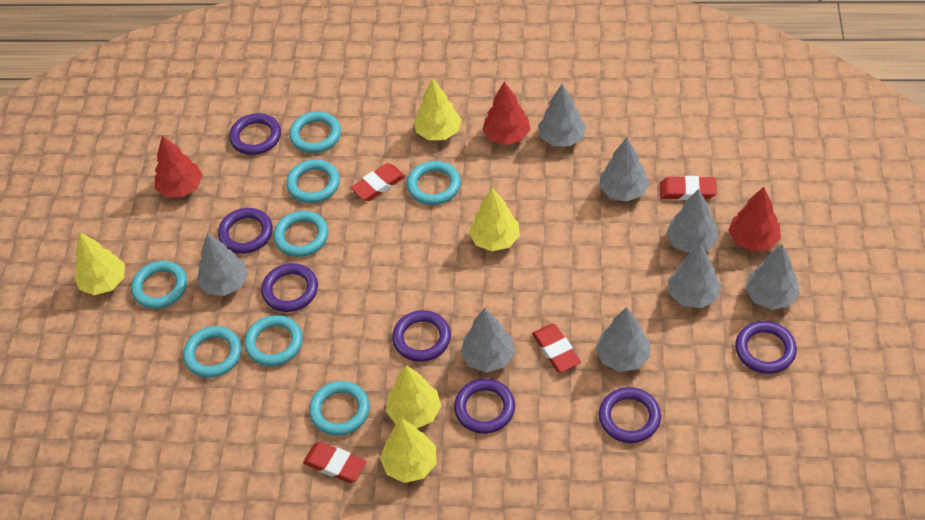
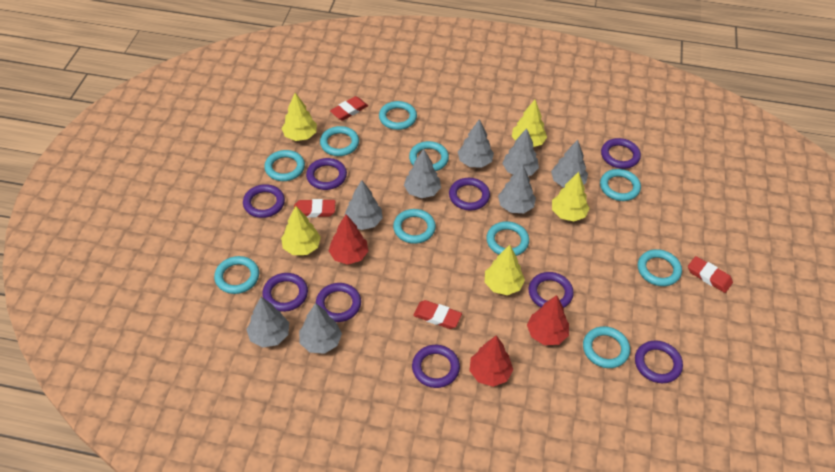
purple ring: [218,208,273,254] [229,113,281,155] [261,263,318,312] [392,310,451,362] [454,379,515,434] [599,387,661,443] [735,321,797,374] = 7 -> [243,184,285,218] [262,273,308,312] [306,158,347,190] [316,283,361,322] [412,345,460,388] [449,178,490,210] [529,272,574,308] [601,138,641,169] [635,340,683,383] = 9
turquoise ring: [131,261,187,309] [183,326,242,378] [244,315,303,366] [273,211,329,257] [286,159,340,203] [289,112,341,153] [309,381,370,436] [407,161,461,205] = 8 -> [214,256,259,294] [264,150,305,181] [320,126,359,156] [379,101,417,130] [393,209,436,244] [409,141,449,171] [486,221,529,256] [583,326,630,368] [600,169,641,201] [638,249,682,286] = 10

